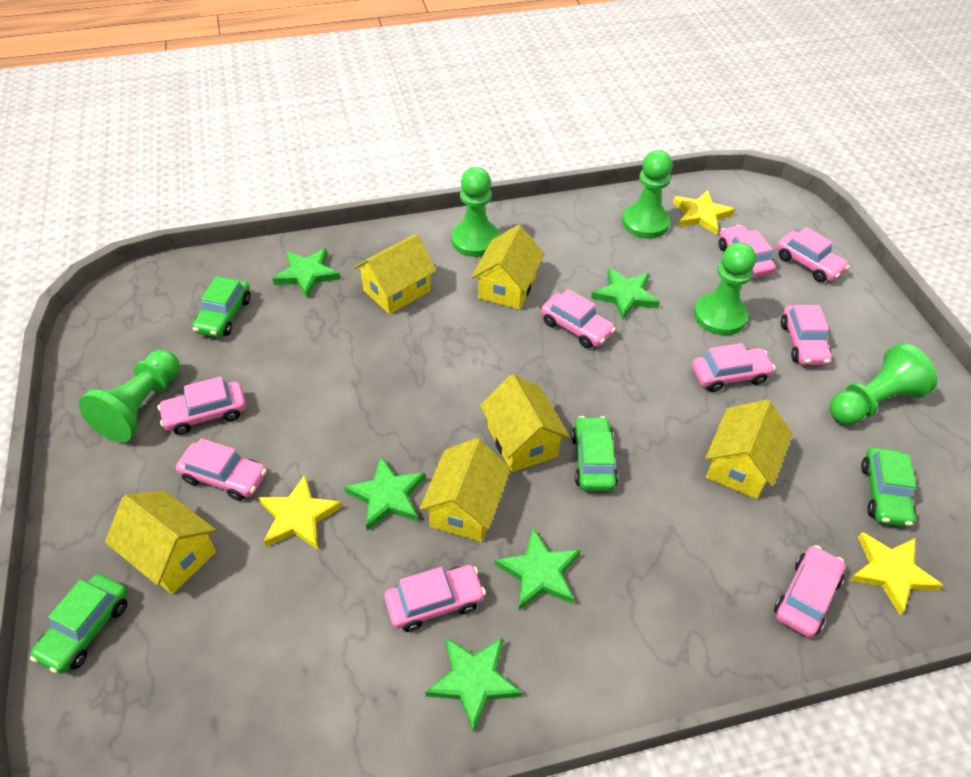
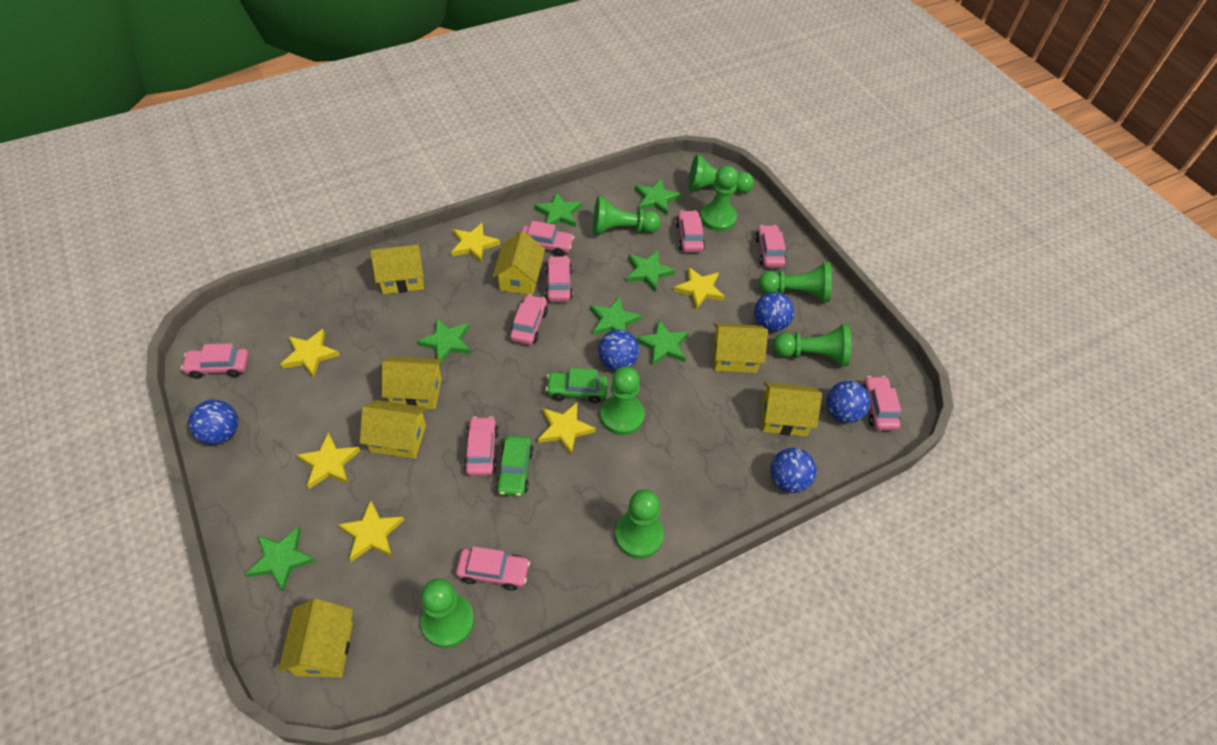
blue ball: none = 0 -> [188,400,238,445] [598,330,639,371] [754,292,794,331] [770,448,817,493] [826,381,871,423] = 5
green car: [30,574,128,674] [192,276,251,337] [572,416,618,491] [861,447,916,527] = 4 -> [496,436,533,497] [546,368,608,403] = 2
green pawn: [79,350,180,443] [451,167,500,257] [622,150,673,239] [694,242,756,335] [830,343,937,425] = 5 -> [421,579,474,648] [593,196,661,235] [600,366,645,435] [615,489,664,559] [688,155,754,193] [700,166,738,231] [758,262,832,302] [773,324,851,366] = 8
green star: [272,248,341,299] [344,457,426,531] [425,638,522,732] [495,528,581,610] [591,268,660,320] = 5 -> [245,527,316,592] [417,318,471,365] [534,192,582,227] [590,296,642,335] [626,251,676,292] [635,179,681,215] [636,320,689,366] = 7
yellow house: [105,490,216,594] [354,233,436,314] [419,438,511,542] [471,225,545,310] [480,374,570,472] [705,399,792,499] = 6 -> [278,599,353,677] [360,400,427,459] [370,245,424,294] [382,356,442,409] [493,231,545,295] [713,323,768,373] [762,382,822,436] = 7
yellow star: [258,475,342,550] [673,190,735,235] [849,532,944,615] = 3 -> [280,329,340,378] [297,433,360,489] [338,500,404,562] [451,223,500,263] [538,402,596,455] [673,267,725,309] = 6

